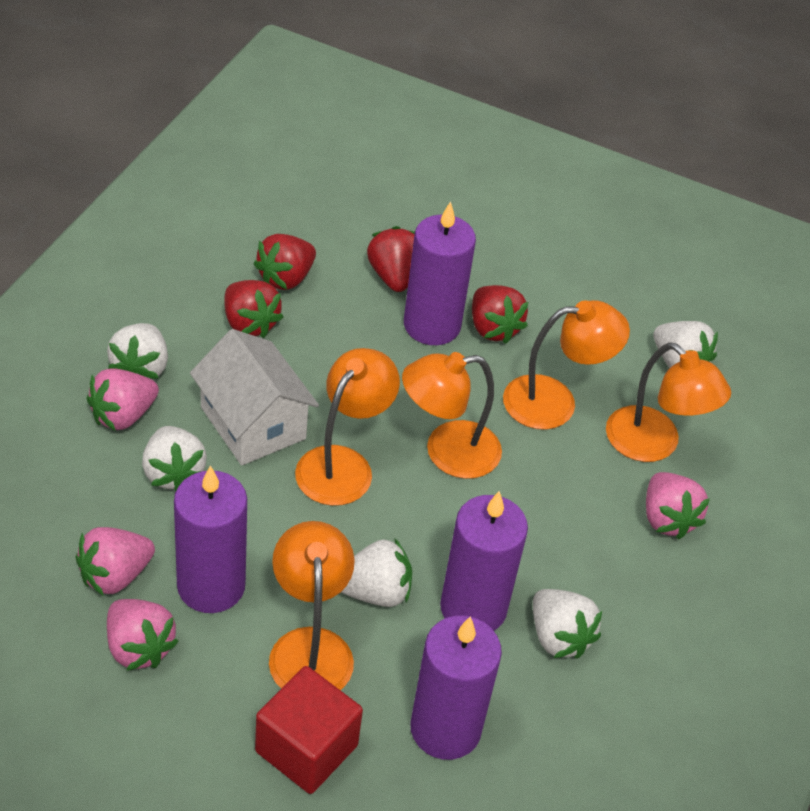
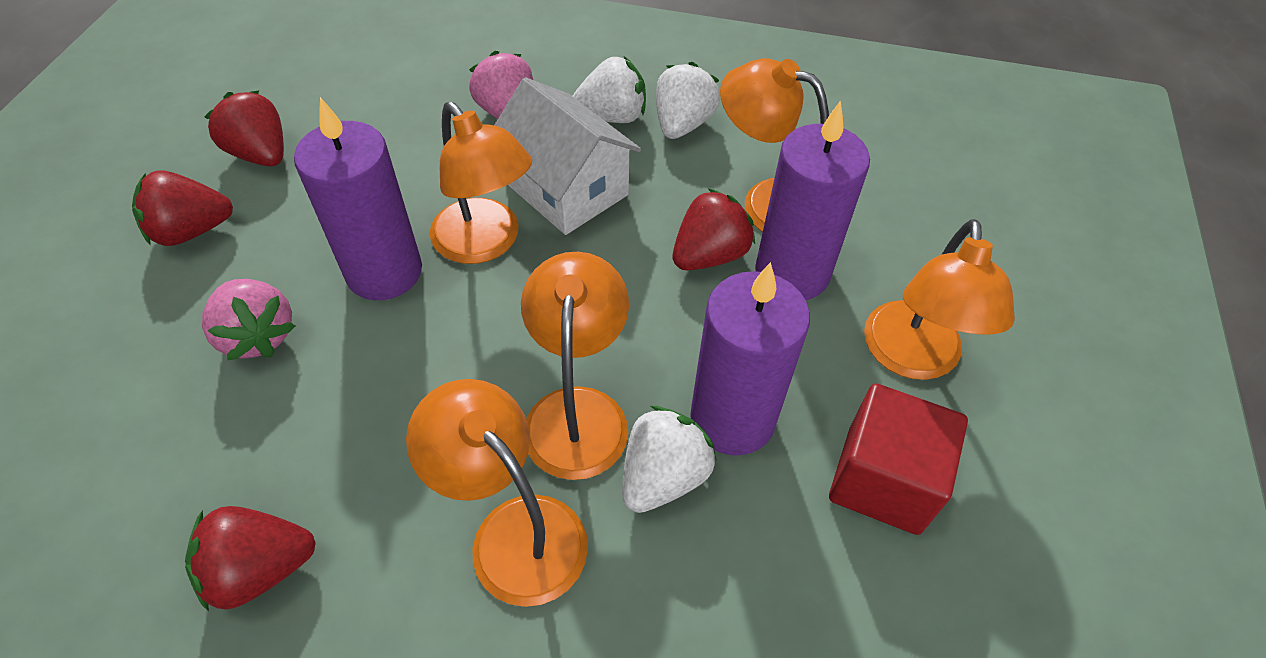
pink strawberry: [75,527,155,596] [86,368,159,430] [107,599,179,671] [646,472,710,539] = 4 -> [202,279,295,360] [469,51,533,119] = 2
purple candle: [174,465,247,613] [404,201,476,345] [410,615,502,760] [440,491,528,631] = 4 -> [294,97,422,300] [690,262,810,456] [755,101,870,300] = 3
white strawberry: [107,323,168,380] [142,426,207,491] [341,539,412,607] [533,589,602,659] [653,321,718,368] = 5 -> [573,56,646,123] [622,406,717,513] [656,62,720,139] = 3

